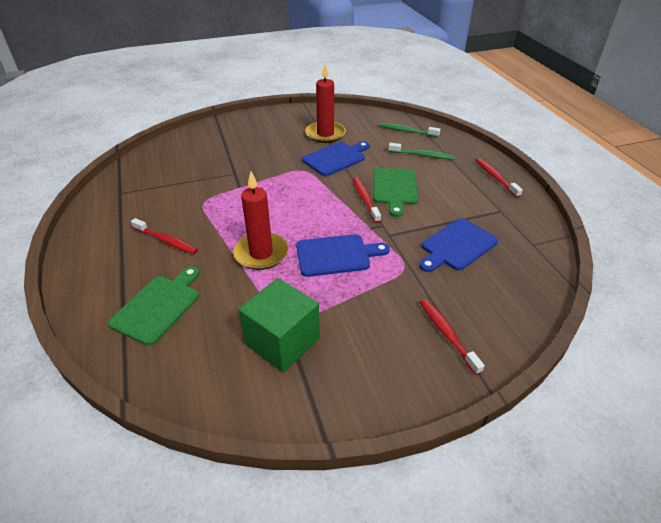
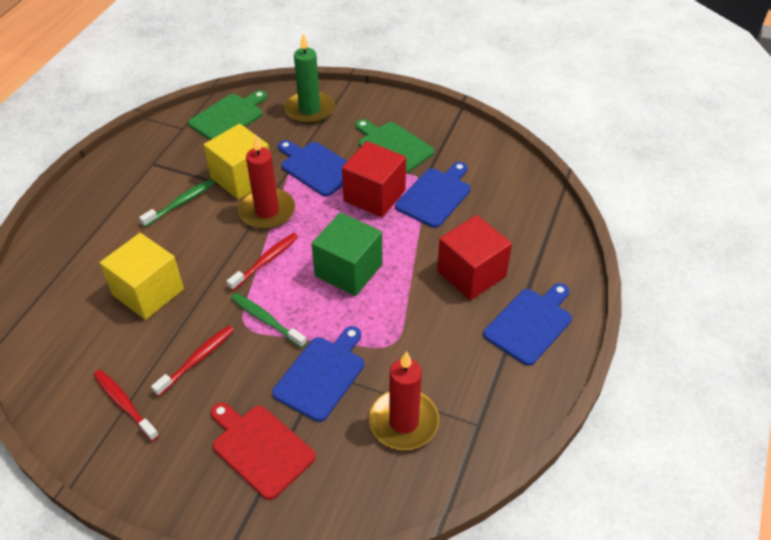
blue cutting board: [296,234,390,277] [302,141,370,176] [419,218,498,272] = 3 -> [272,326,364,422] [278,140,347,197] [395,162,471,228] [483,283,572,366] = 4
green candle: none = 0 -> [284,33,335,124] = 1
red cube: none = 0 -> [342,141,406,217] [437,215,512,300] = 2
red cutting board: none = 0 -> [211,402,316,500] = 1
red toothbrush: [131,218,198,254] [353,178,381,223] [420,299,485,375] [475,158,523,198] = 4 -> [93,370,159,441] [151,325,234,396] [227,233,298,291] = 3
yellow cube: none = 0 -> [100,233,184,320] [204,124,269,200] = 2

